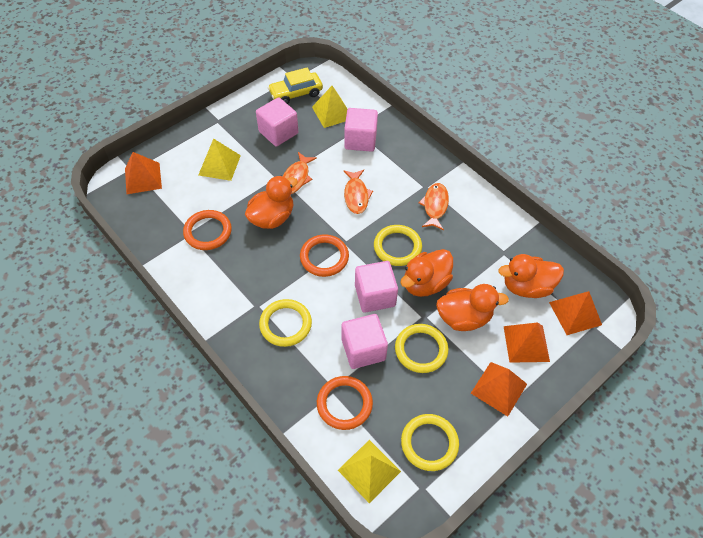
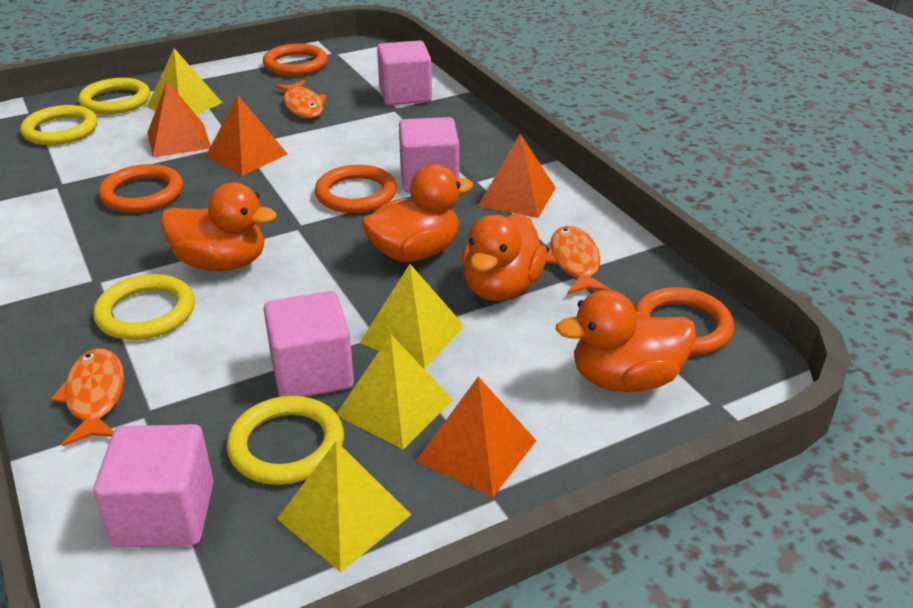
orange ring: [183,210,232,250] [300,234,349,277] [317,376,373,430] = 3 -> [98,164,183,213] [263,43,328,76] [315,165,397,213] [634,287,734,355] = 4
yellow car: [268,68,323,104] = 1 -> none = 0
yellow pyramid: [198,138,241,181] [312,86,348,128] [338,440,401,503] = 3 -> [147,48,222,115] [277,441,412,573] [336,334,453,449] [359,264,464,369] = 4

